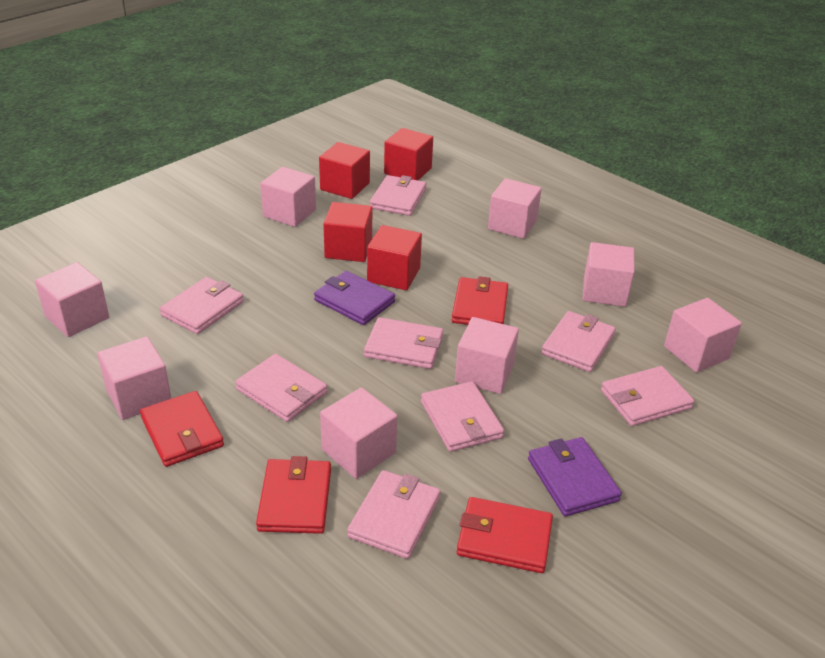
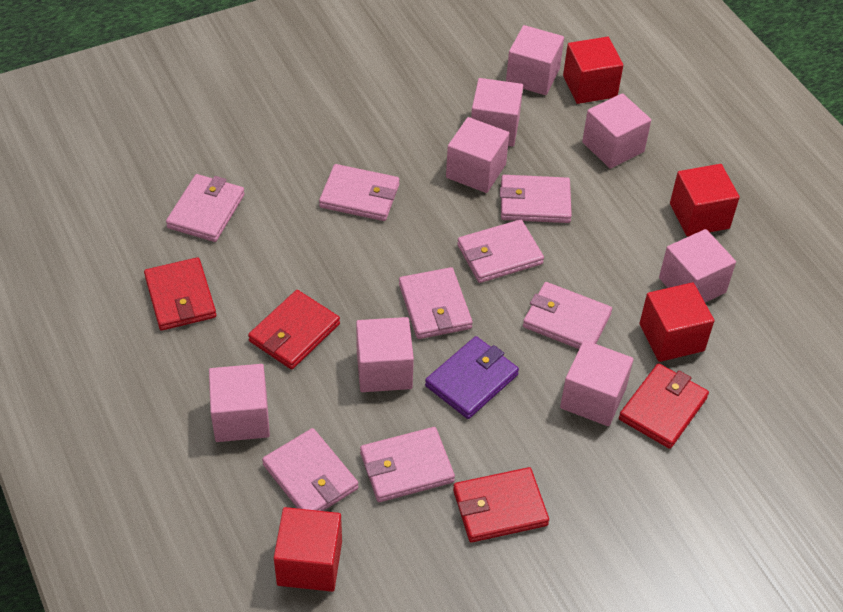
purple wallet: [314,271,395,325] [528,437,622,517] = 2 -> [425,336,519,419] = 1

